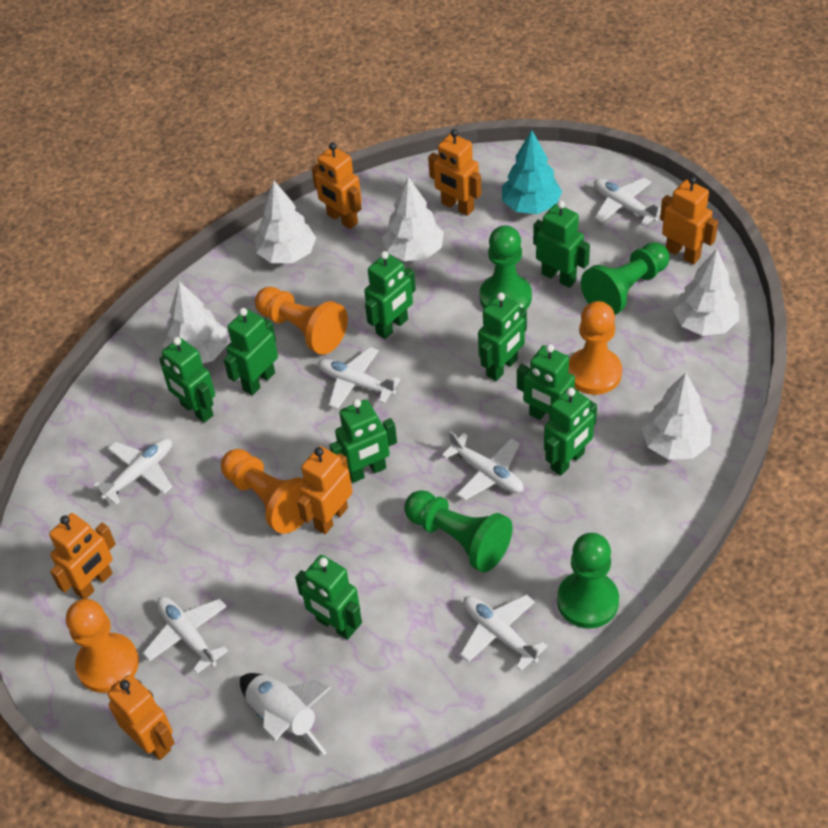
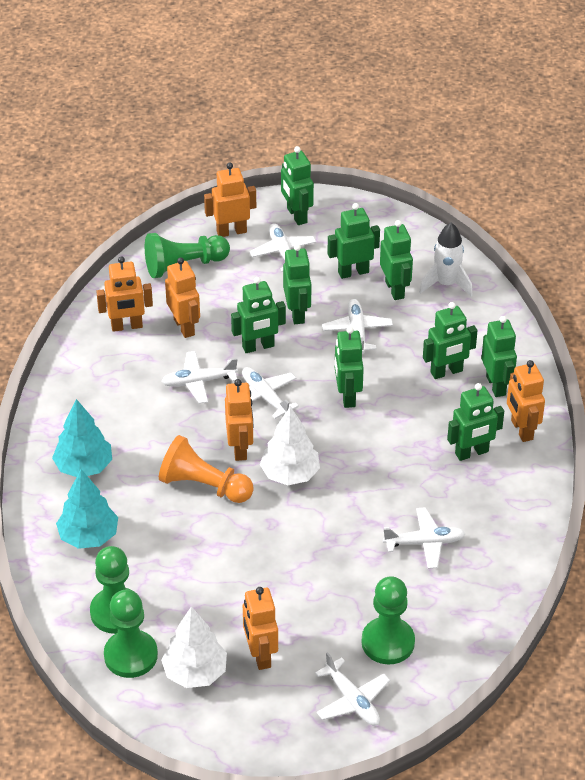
orange pawn: [66,599,139,693] [221,449,305,534] [255,287,348,355] [568,301,622,395] = 4 -> [159,435,254,503] = 1
turquoise tree: [502,130,562,214] = 1 -> [52,399,112,477] [56,469,118,549] = 2
white tree: [163,281,227,364] [255,181,316,263] [382,177,444,261] [641,372,712,460] [673,249,739,336] = 5 -> [161,606,227,688] [260,407,320,485] = 2

